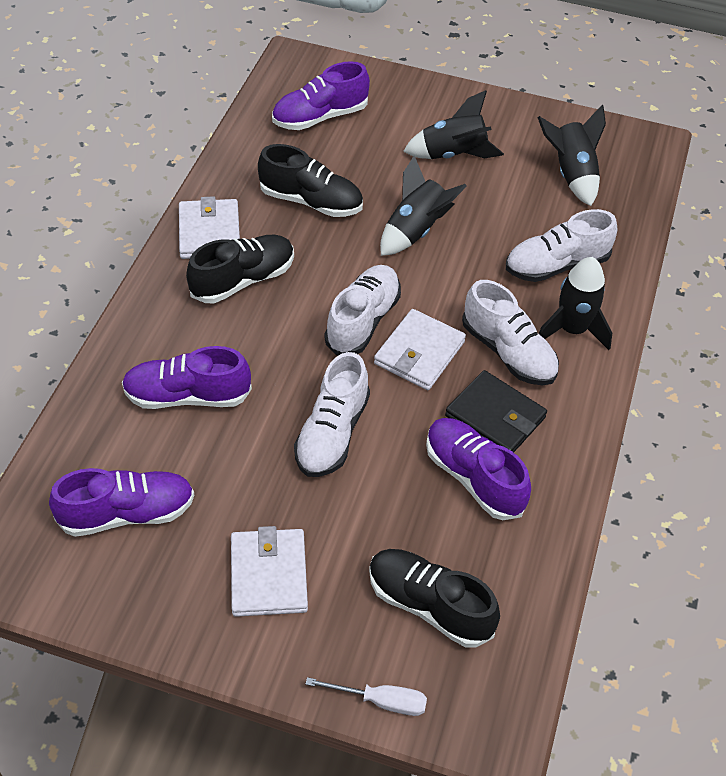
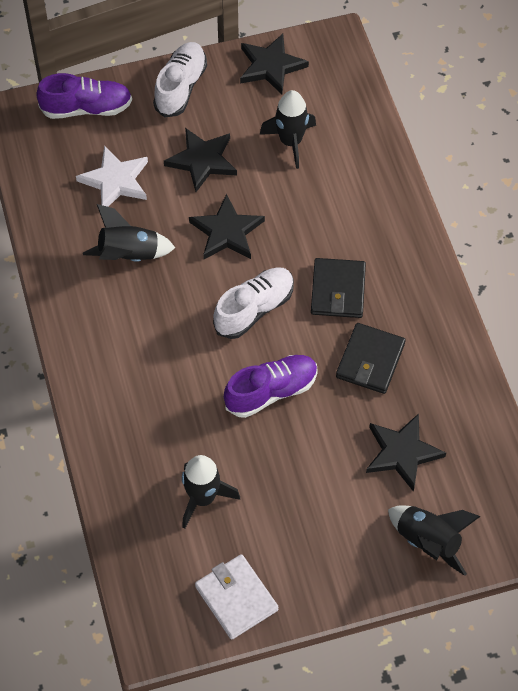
black shoe: [186,235,294,303] [258,144,363,217] [369,549,500,647] = 3 -> none = 0
black star: none = 0 -> [164,128,237,192] [189,194,265,259] [240,34,309,94] [366,413,446,492] = 4
black wallet: [445,370,547,453] = 1 -> [311,258,366,318] [336,323,406,394] = 2
purple shoe: [49,468,194,537] [122,346,252,409] [272,61,370,130] [426,418,531,520] = 4 -> [36,73,132,119] [224,355,318,418] = 2
white screwdriver: [305,677,427,716] = 1 -> none = 0
white shoe: [294,352,370,477] [325,265,401,356] [462,280,559,385] [506,209,617,282] = 4 -> [153,42,207,118] [213,267,294,339] = 2
white star: none = 0 -> [76,146,148,207] = 1
white wallet: [179,196,240,259] [231,526,308,617] [374,309,466,390] = 3 -> [195,554,278,640] = 1

